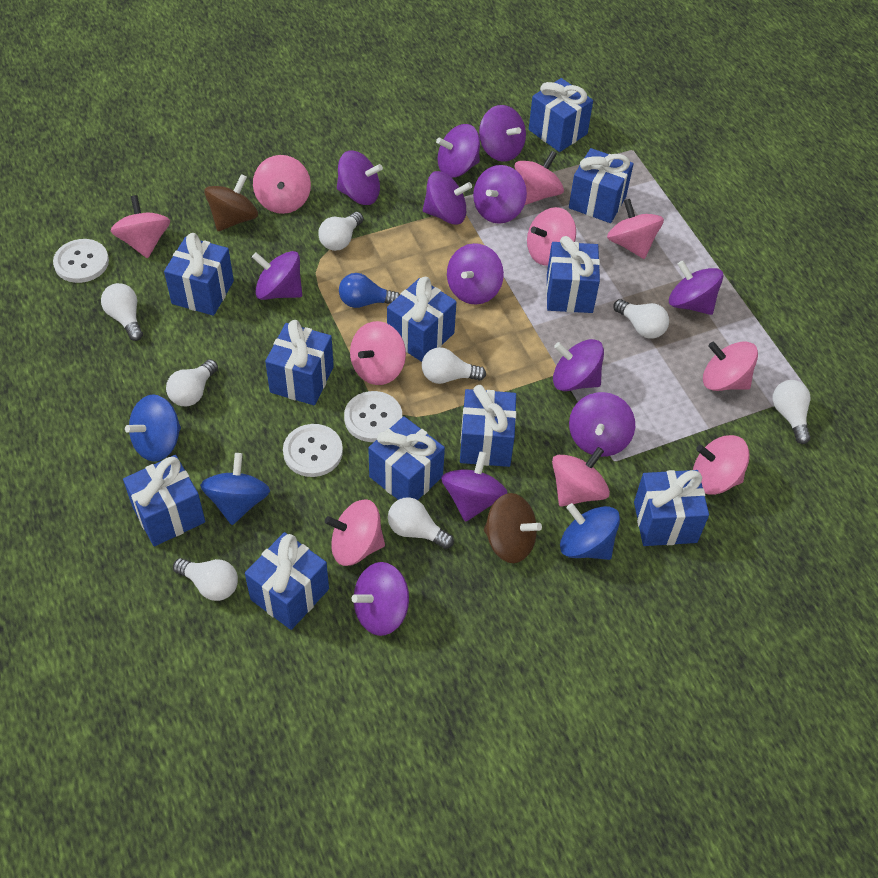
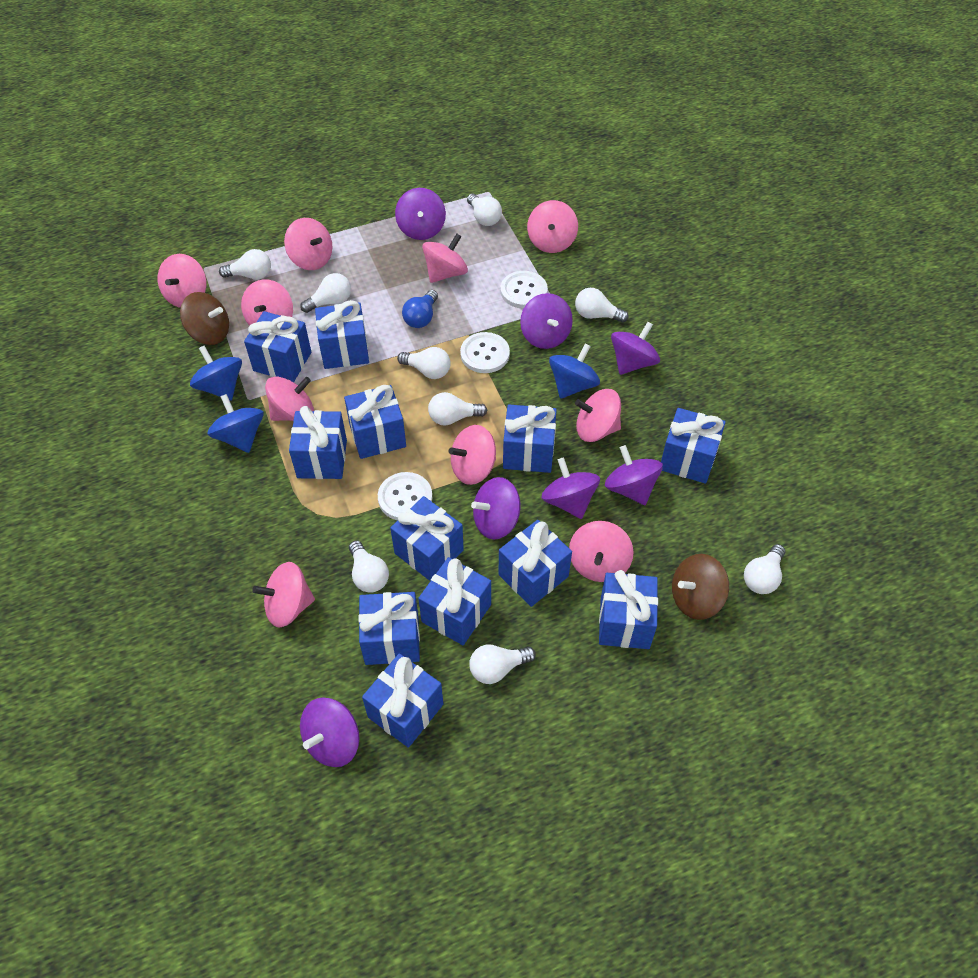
blue gift: [123,455,205,547] [164,233,234,316] [245,532,329,630] [265,320,334,405] [368,416,445,500] [387,277,456,362] [460,385,516,467] [529,78,593,152] [546,236,600,313] [569,148,633,223] [634,470,709,546] = 11 -> [244,311,311,382] [289,406,347,479] [315,300,369,369] [344,385,406,459] [358,592,420,665] [362,653,443,748] [390,496,464,581] [418,557,491,645] [498,520,572,607] [503,405,557,473] [599,570,658,649] [661,408,726,484] = 12
purple spinning top: [252,251,302,300] [337,151,383,205] [352,562,409,636] [423,171,472,225] [436,124,480,178] [441,451,508,522] [447,243,504,305] [473,165,527,224] [479,105,526,162] [553,339,604,391] [569,392,635,457] [669,261,723,315] = 12 -> [300,698,359,767] [395,188,446,240] [471,477,520,540] [520,293,573,349] [542,457,600,519] [605,445,663,505] [611,322,660,375] = 7
white light bulb: [101,283,143,341] [166,359,218,406] [173,558,238,601] [318,212,363,251] [388,497,454,549] [422,347,486,384] [614,299,669,339] [772,380,811,444] = 8 -> [219,249,271,279] [300,273,351,313] [349,540,389,593] [397,347,451,379] [428,392,487,426] [467,194,502,226] [469,645,536,684] [575,288,629,323] [744,544,785,594] = 9

